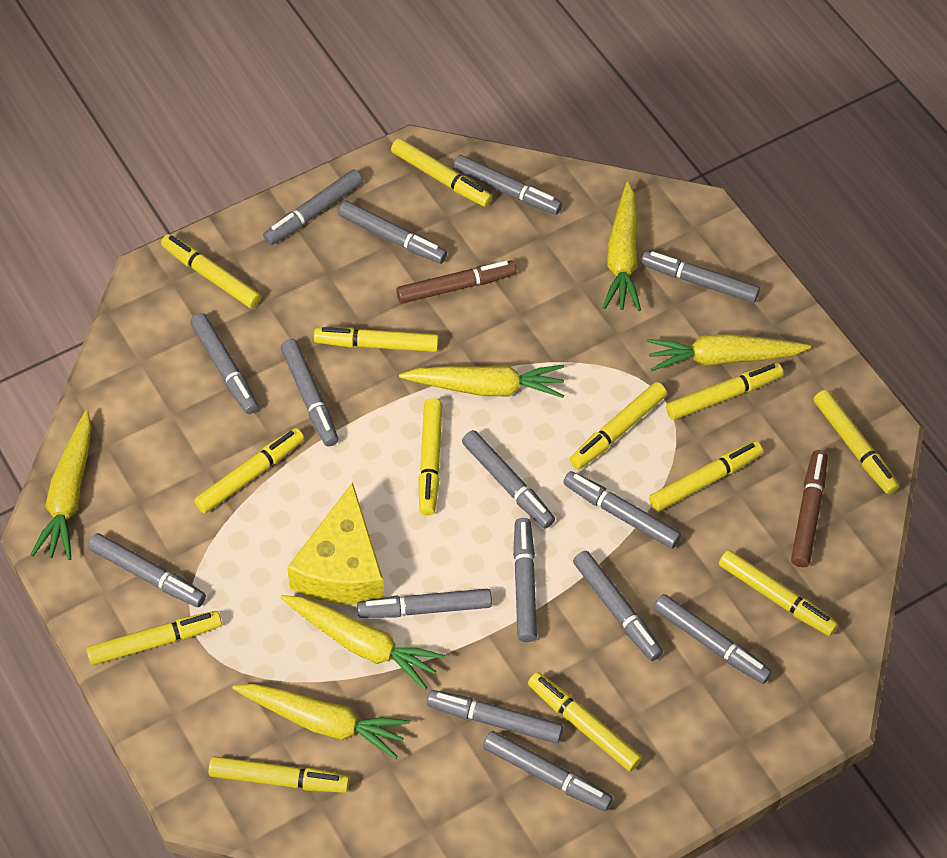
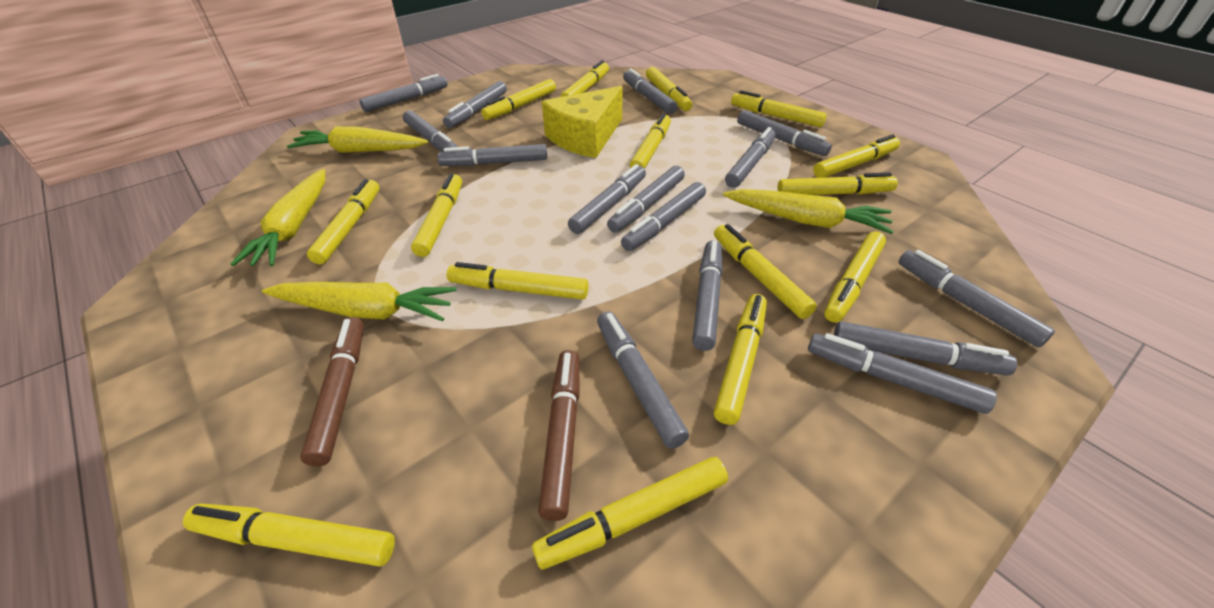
yellow carrot: [31,410,92,560] [232,684,410,759] [281,595,445,690] [399,365,564,398] [603,182,641,311] [646,334,811,371] = 6 -> [230,169,325,266] [262,282,456,321] [287,126,428,153] [723,189,894,234] = 4
yellow marker: [86,611,222,665] [161,234,261,308] [194,428,304,513] [208,756,350,793] [314,327,439,352] [391,138,492,207] [418,398,443,515] [528,672,642,771] [570,382,667,469] [649,441,763,511] [666,363,783,420] [719,550,838,636] [814,390,899,494] = 13 -> [183,503,395,567] [307,179,379,264] [411,173,462,257] [447,262,588,300] [481,79,556,120] [532,457,728,569] [561,60,609,97] [630,113,671,169] [646,67,692,111] [714,224,817,319] [714,294,767,425] [731,90,827,127] [777,173,898,195] [813,134,900,178] [824,231,886,323] = 15

